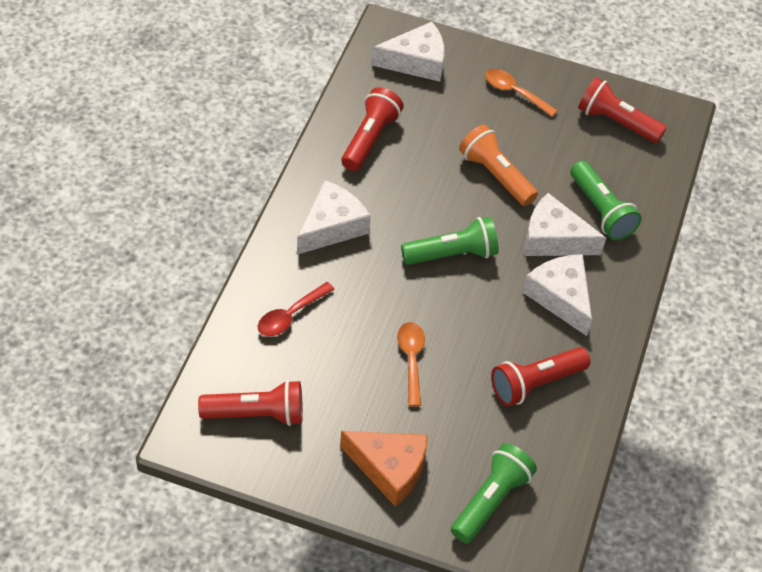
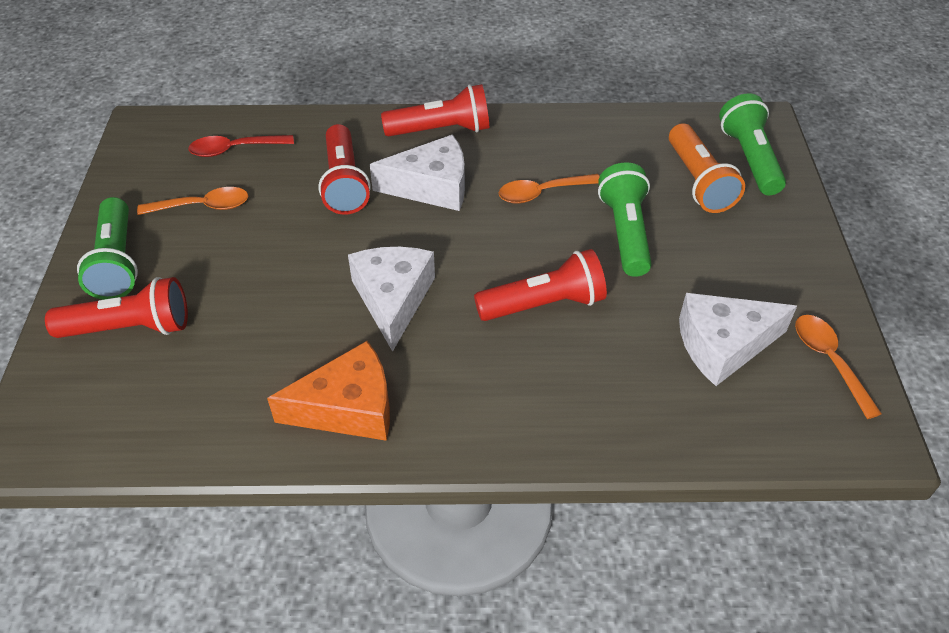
orange spoon: [397,322,425,406] [485,69,558,117] = 2 -> [137,187,248,215] [498,174,600,204] [795,315,882,419] = 3
white cheese: [297,180,371,255] [372,22,445,82] [522,254,592,336] [525,193,606,256] = 4 -> [348,247,435,352] [370,135,465,211] [679,293,797,386] = 3

